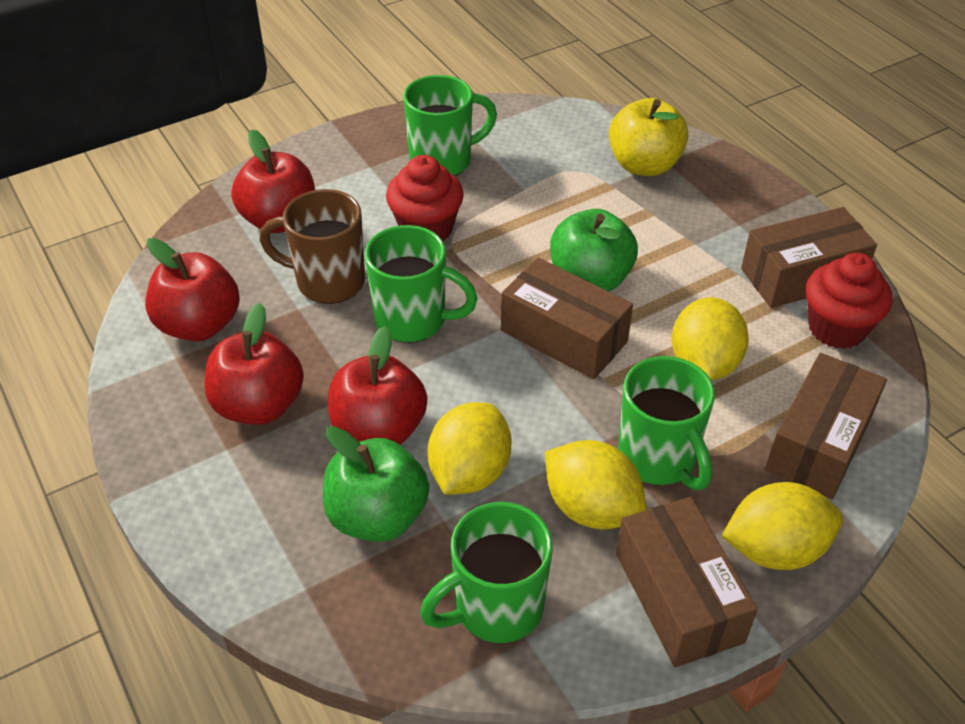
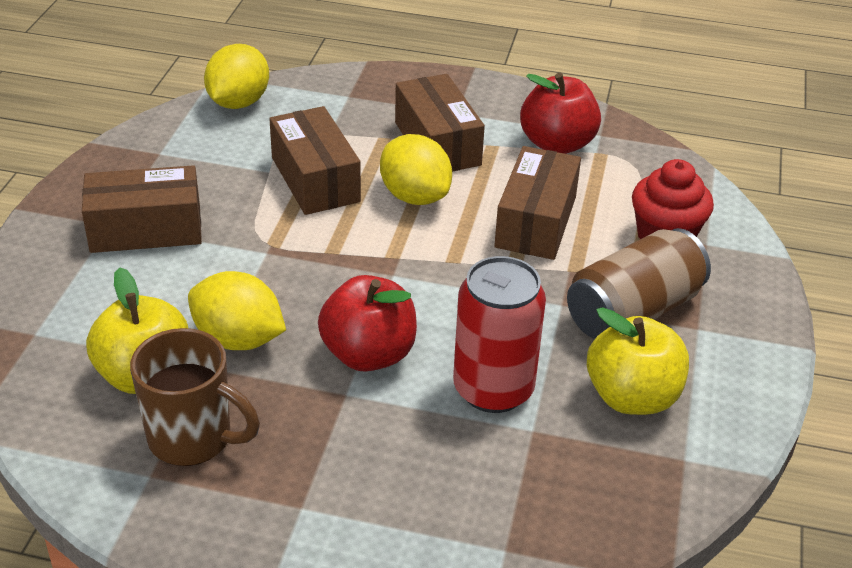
brown can: none = 0 -> [567,228,711,339] = 1
green apple: [323,426,429,542] [550,209,638,291] = 2 -> none = 0
green mug: [365,225,478,343] [403,75,497,176] [420,502,553,643] [618,356,715,490] = 4 -> none = 0
red apple: [145,238,240,341] [205,303,304,425] [231,129,315,233] [328,326,427,445] = 4 -> [318,275,417,372] [520,73,601,154] = 2
red can: none = 0 -> [453,256,546,413] = 1
red cupcake: [386,155,464,241] [806,253,892,349] = 2 -> [632,159,714,239] = 1
yellow apple: [609,98,688,176] = 1 -> [86,267,188,394] [587,307,689,415] = 2
yellow lemon: [428,402,512,495] [545,440,646,529] [672,297,749,381] [722,482,843,570] = 4 -> [188,271,286,350] [204,44,269,109] [380,134,452,205] = 3

